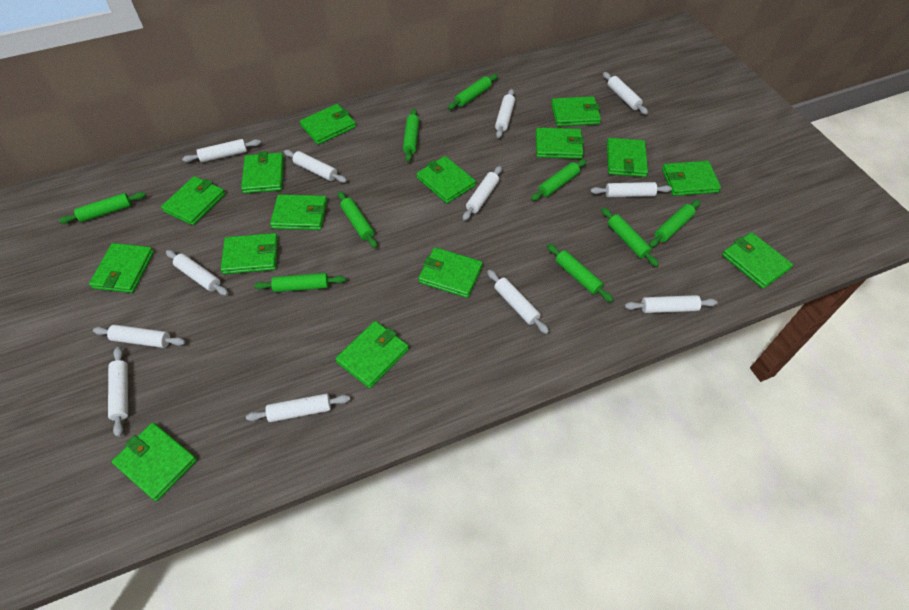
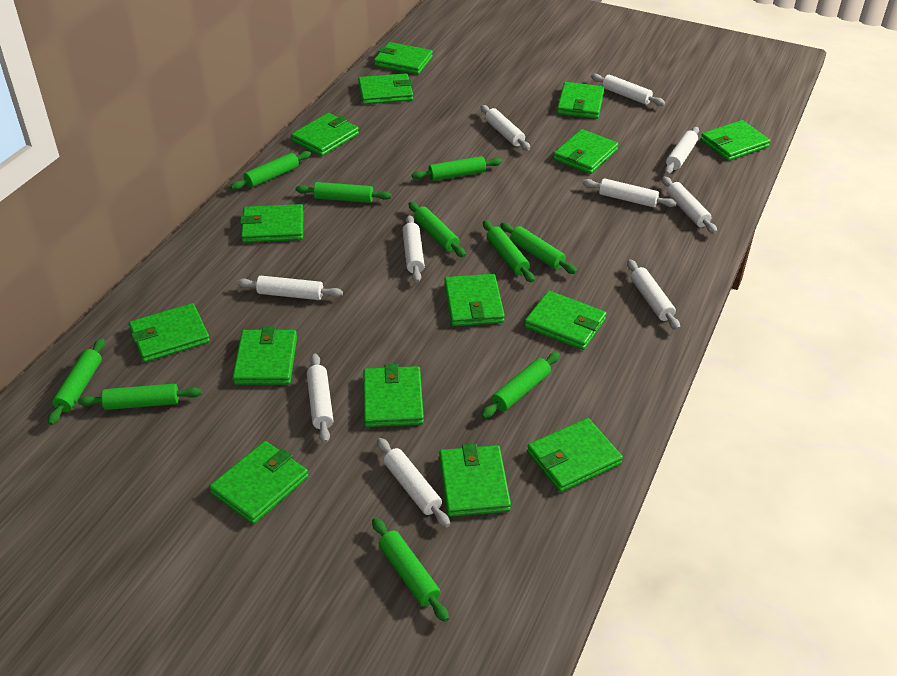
green rolling pin: [59,192,146,224] [254,273,346,292] [338,191,377,248] [403,108,419,162] [448,74,498,110] [531,159,587,201] [547,244,613,302] [601,207,659,267] [649,200,700,247] = 9 -> [48,338,105,425] [78,384,202,410] [230,151,311,190] [296,182,392,203] [372,518,449,622] [409,202,466,257] [412,156,502,181] [481,352,560,419] [483,220,534,282] [500,222,577,274] = 10
white rolling pin: [93,325,185,348] [108,347,128,437] [166,250,228,296] [182,139,261,163] [246,393,350,422] [284,150,347,183] [463,166,502,221] [487,270,549,334] [495,89,515,138] [591,182,672,197] [603,72,648,115] [625,295,718,313] = 12 -> [237,276,343,300] [307,353,333,443] [377,438,450,527] [402,215,425,283] [481,105,531,150] [582,178,677,207] [591,74,665,106] [627,259,680,330] [662,176,717,234] [665,127,699,175] = 10

